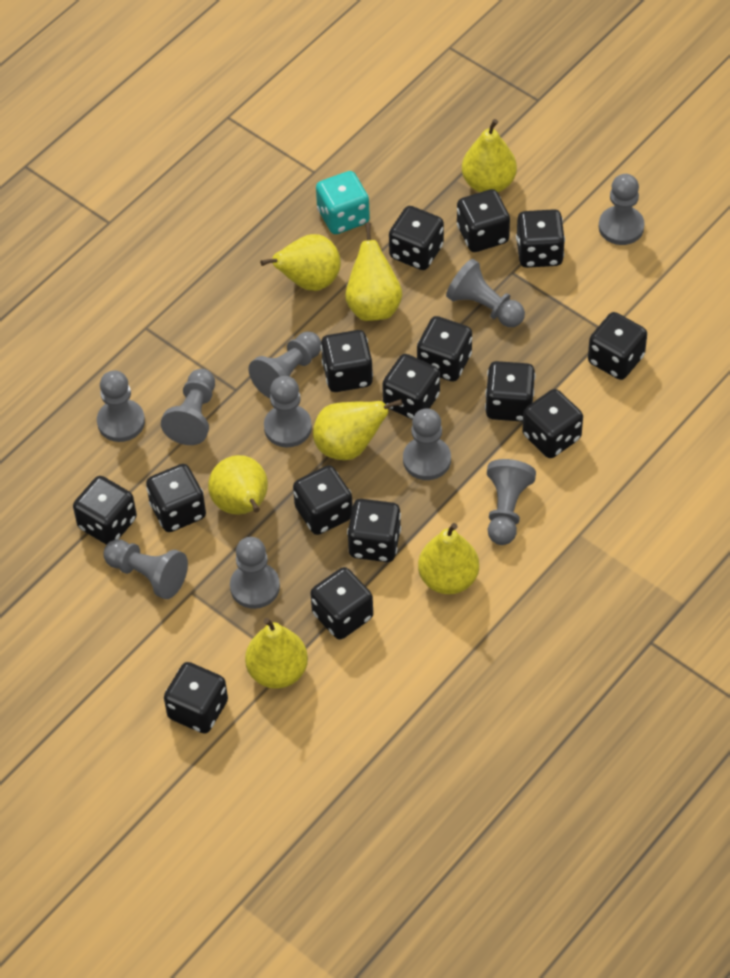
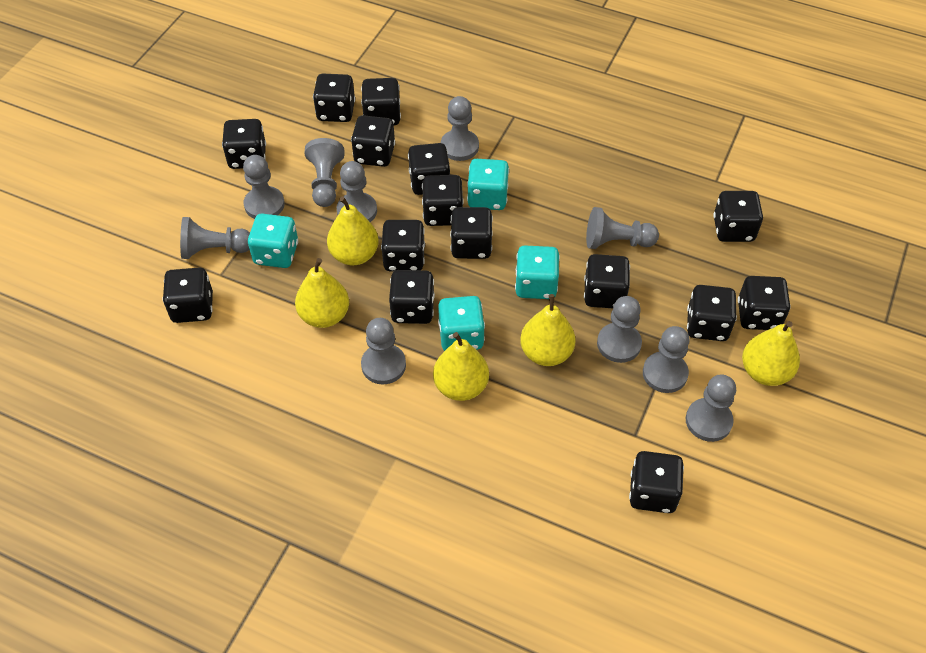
turquoise dice: [316,171,370,234] = 1 -> [248,214,298,268] [438,296,485,351] [467,159,509,210] [515,246,560,299] = 4
yellow pear: [208,455,268,515] [245,618,308,689] [260,234,341,291] [313,399,402,460] [345,222,402,321] [418,523,479,594] [462,119,517,192] = 7 -> [295,258,349,328] [327,196,379,266] [433,332,489,401] [520,294,576,366] [742,321,800,386] = 5

